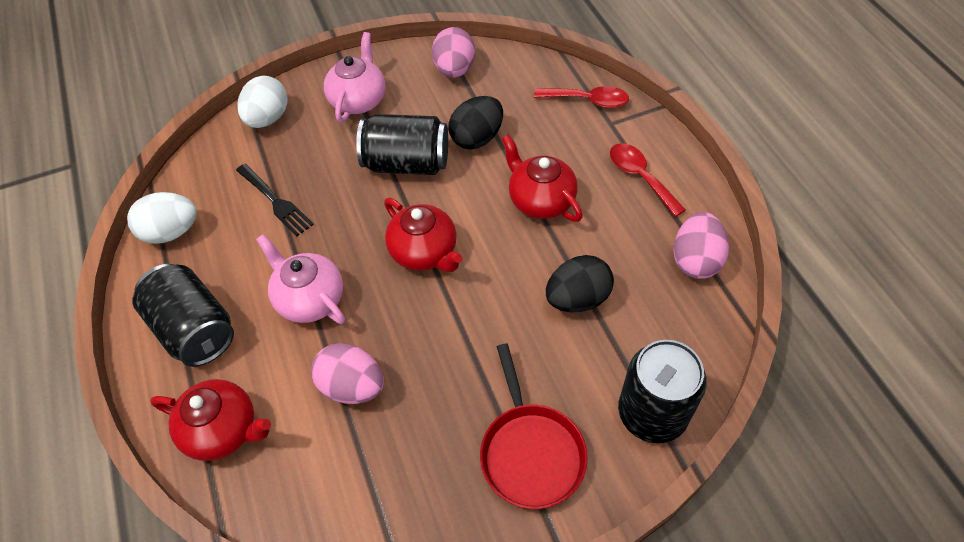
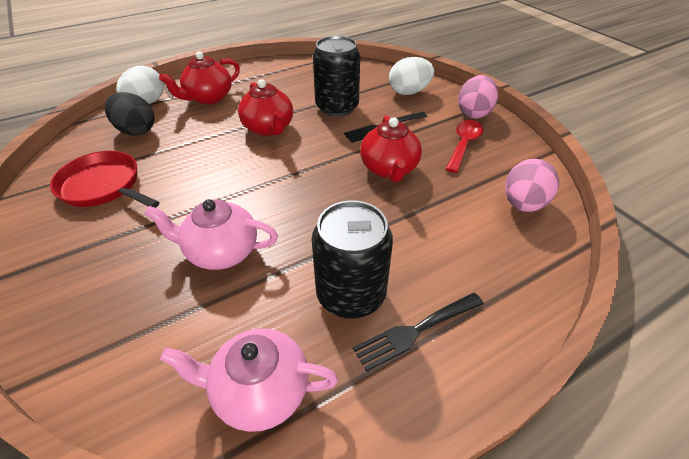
black can: [132,264,234,367] [356,114,448,175] [618,340,707,443] = 3 -> [312,200,393,319] [313,36,360,117] = 2
black egg: [449,96,503,149] [546,255,614,312] = 2 -> [105,92,154,136] = 1
black fork: [236,164,314,237] = 1 -> [344,112,427,143] [353,293,484,372] = 2
pink egg: [311,343,384,404] [432,27,475,78] [673,212,729,279] = 3 -> [458,75,498,119] [505,159,559,212] = 2
red spoon: [534,86,629,108] [610,143,686,217] = 2 -> [445,120,483,173] = 1

